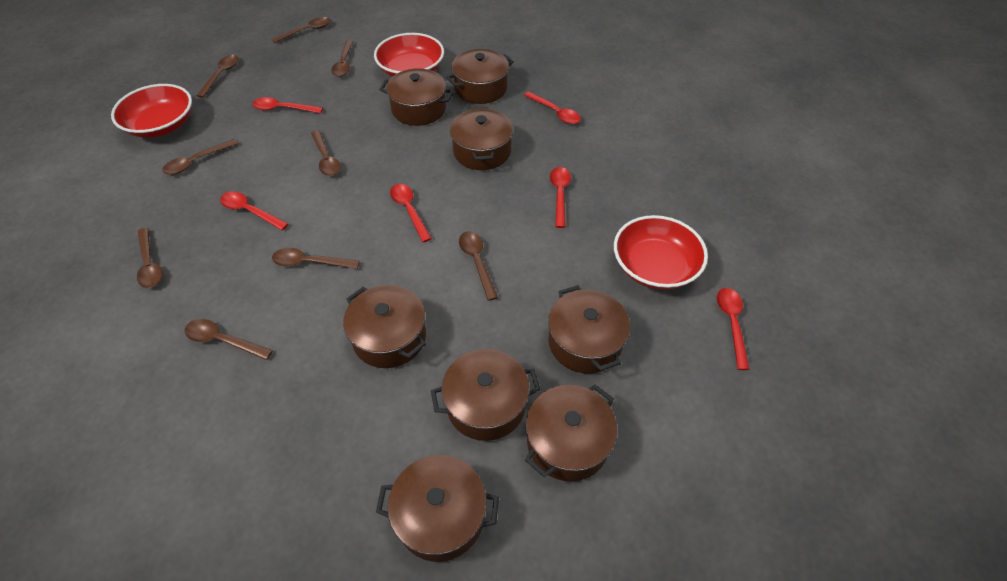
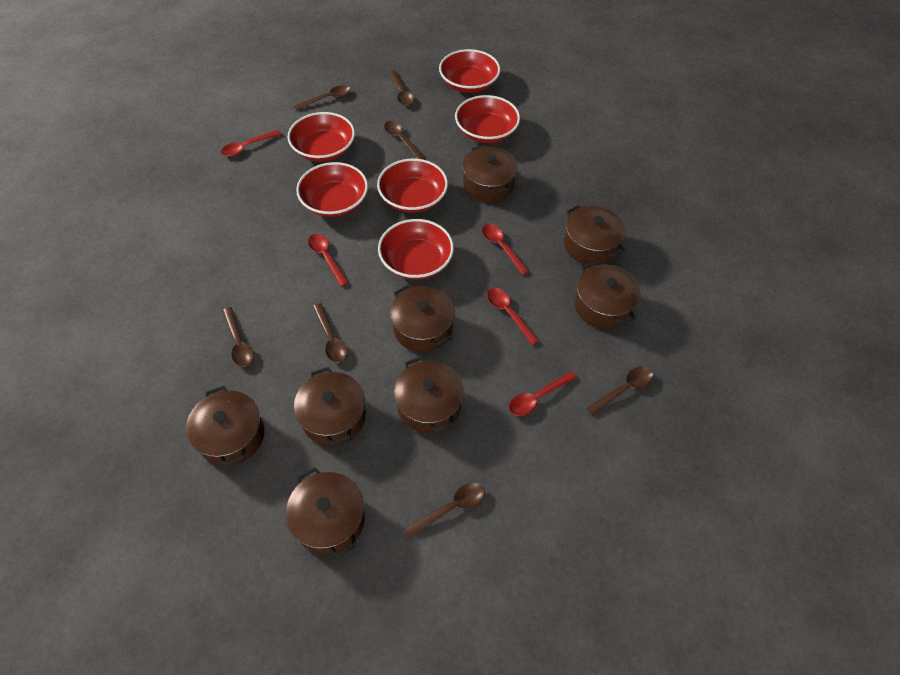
brown spoon: [137,228,162,288] [162,139,238,175] [185,319,273,360] [196,55,239,98] [272,17,331,43] [272,248,359,269] [311,130,341,176] [331,40,354,77] [459,231,498,301] = 9 -> [223,307,254,367] [294,85,351,111] [313,303,348,363] [384,121,425,159] [389,70,414,106] [403,483,485,538] [586,367,653,416] = 7
red bowl: [111,84,192,138] [374,33,444,77] [614,215,708,290] = 3 -> [288,112,355,162] [296,162,368,217] [377,159,448,213] [378,219,454,280] [439,49,500,93] [455,95,520,143] = 6
red spoon: [220,191,288,230] [252,97,323,113] [390,184,432,242] [524,92,581,124] [550,167,571,228] [717,288,750,370] = 6 -> [221,130,282,156] [308,234,349,287] [482,224,529,275] [487,288,539,345] [509,371,577,416] = 5

